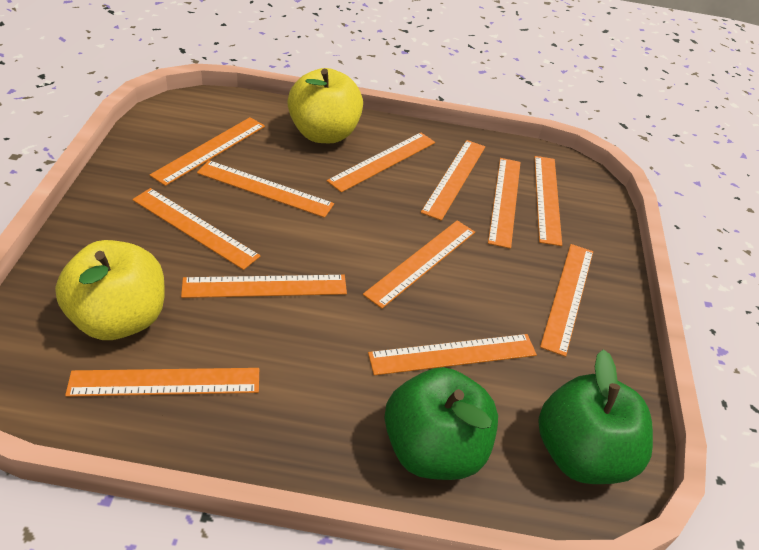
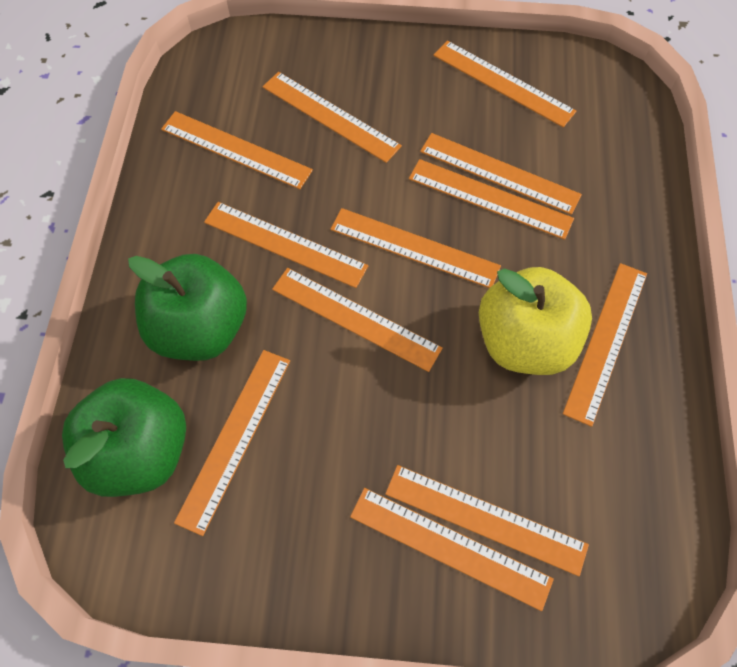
yellow apple: [55,240,165,340] [287,68,363,143] = 2 -> [479,267,592,375] = 1

